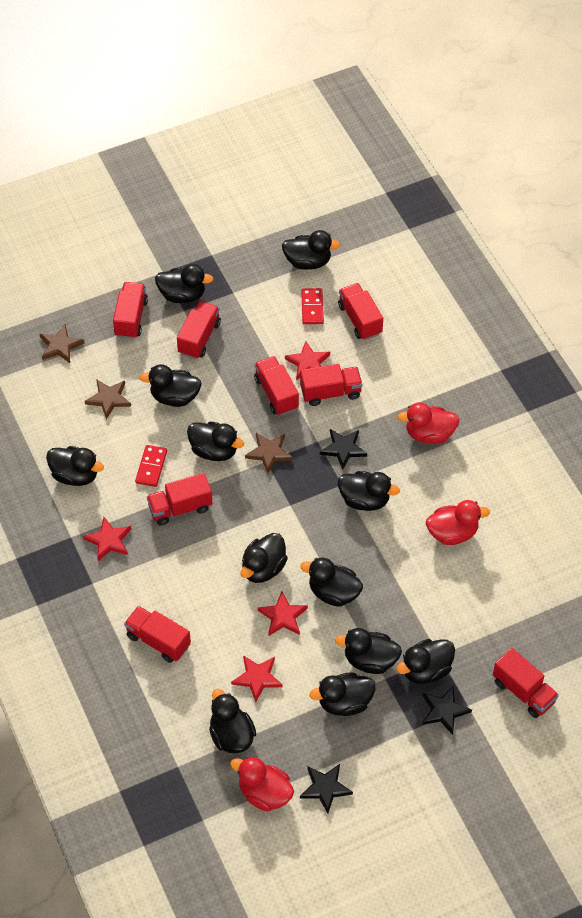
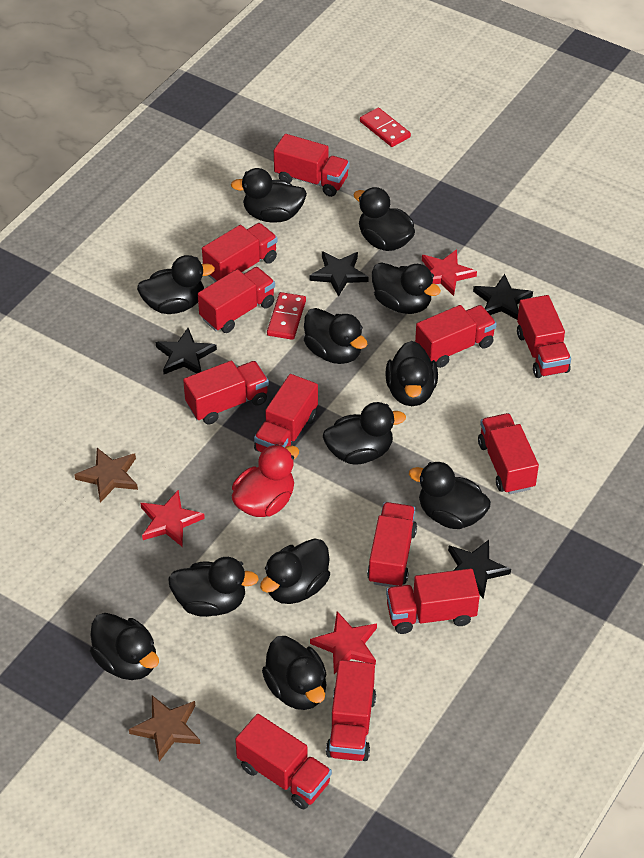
black star: [300,764,353,814] [320,429,367,470] [422,686,472,735] = 3 -> [156,328,217,374] [309,251,369,297] [448,540,511,599] [473,274,533,320] = 4
brown star: [39,324,85,363] [84,379,131,419] [245,433,293,473] = 3 -> [74,448,138,503] [129,695,200,762] = 2
red duck: [230,756,294,812] [397,402,460,444] [426,500,490,545] = 3 -> [232,444,299,517] = 1
red star: [83,517,131,561] [231,655,283,702] [258,592,308,636] [285,341,330,380] = 4 -> [140,490,205,547] [310,612,377,674] [422,249,477,296] = 3
red truck: [113,282,148,339] [124,606,191,663] [147,473,212,526] [177,301,221,359] [254,356,299,416] [300,364,362,406] [338,283,383,340] [493,648,559,718] = 8 -> [183,361,269,424] [198,267,275,333] [202,223,278,282] [235,714,332,809] [254,374,318,452] [274,134,350,197] [326,660,376,761] [367,502,417,587] [386,568,480,634] [415,305,497,368] [478,413,539,494] [517,295,571,378] = 12

